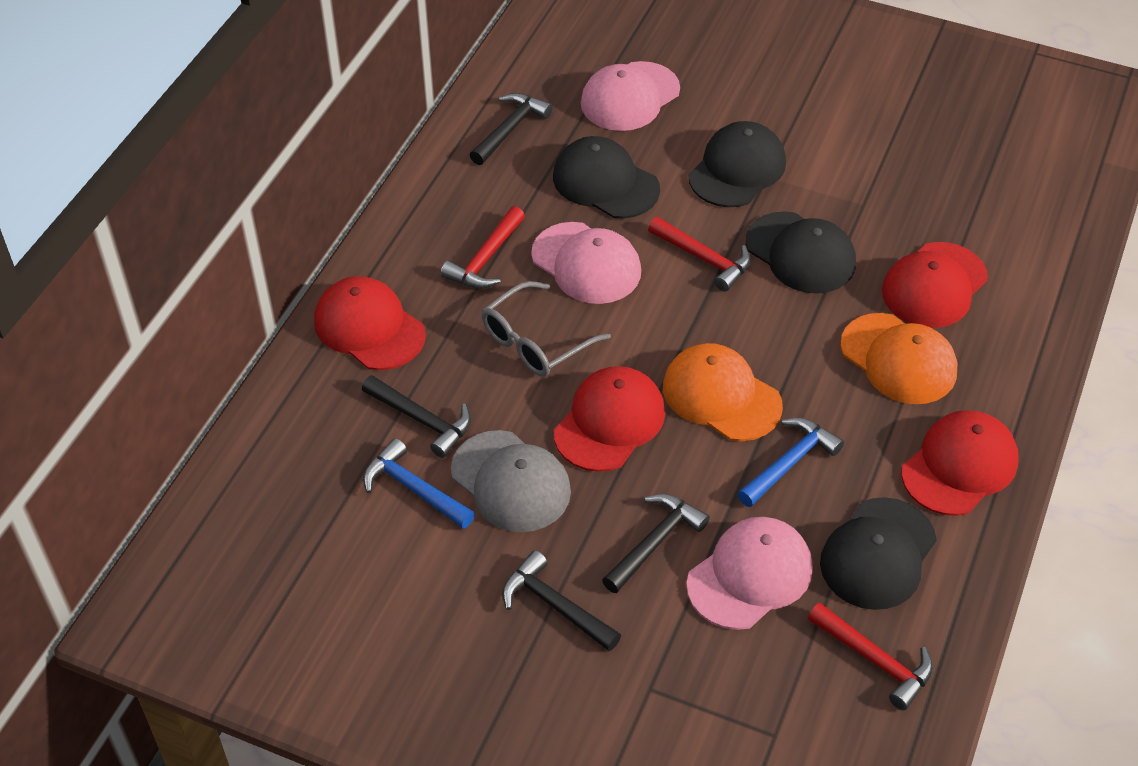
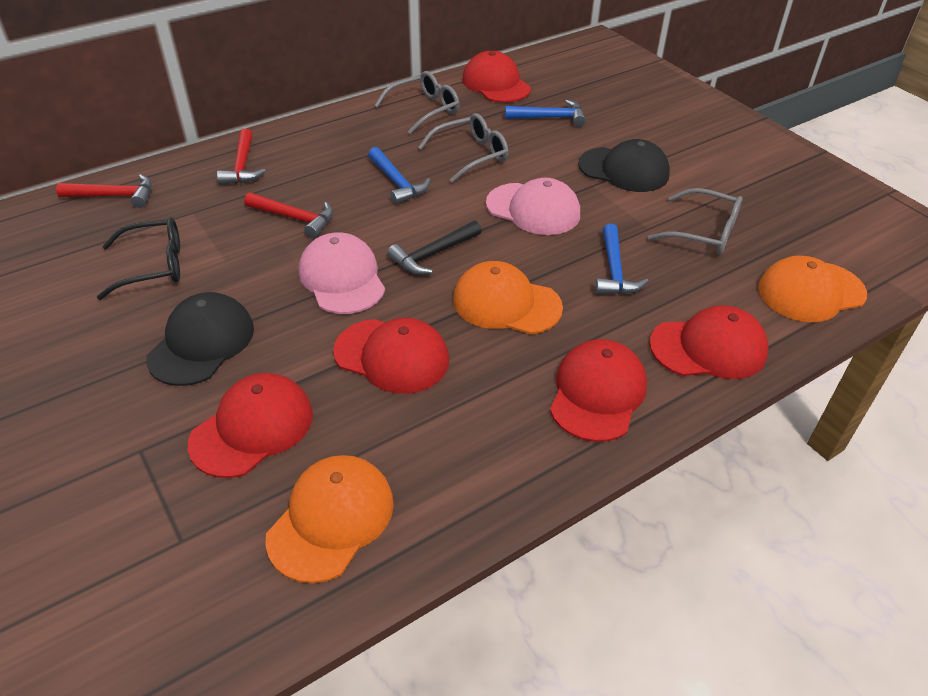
black cap: [553,136,660,218] [688,121,786,207] [746,211,856,294] [820,497,937,610] = 4 -> [146,292,254,386] [578,139,670,192] = 2
black glasses: none = 0 -> [97,217,180,300] = 1
black hammer: [362,375,471,458] [470,93,553,165] [502,550,621,651] [602,494,710,593] = 4 -> [387,220,481,275] = 1
blue hammer: [363,438,475,529] [737,418,844,507] = 2 -> [368,147,430,204] [505,100,586,127] [595,224,649,295] = 3
grey cap: [451,430,571,532] = 1 -> none = 0
grey glasses: [482,281,611,377] = 1 -> [374,71,460,134] [418,113,509,183] [648,188,743,254] = 3
orange cap: [663,343,783,441] [840,313,958,404] = 2 -> [265,455,394,583] [453,261,563,334] [758,255,867,322] = 3
pink cap: [531,222,641,304] [581,61,680,131] [686,517,813,630] = 3 -> [299,232,385,314] [486,178,580,235] = 2
red cap: [314,276,426,370] [554,366,665,472] [882,242,988,328] [901,410,1019,516] = 4 -> [187,373,313,478] [333,318,449,394] [462,51,531,103] [550,339,647,442] [649,305,769,379] = 5

